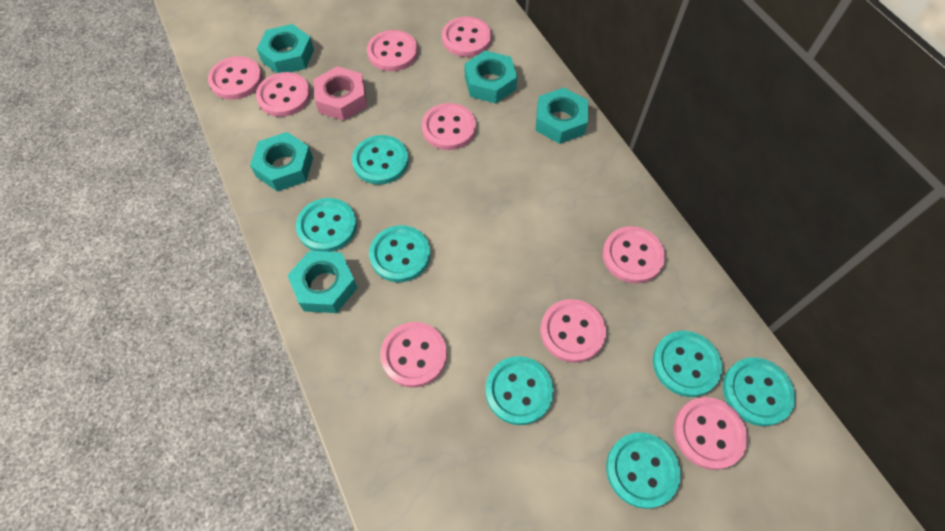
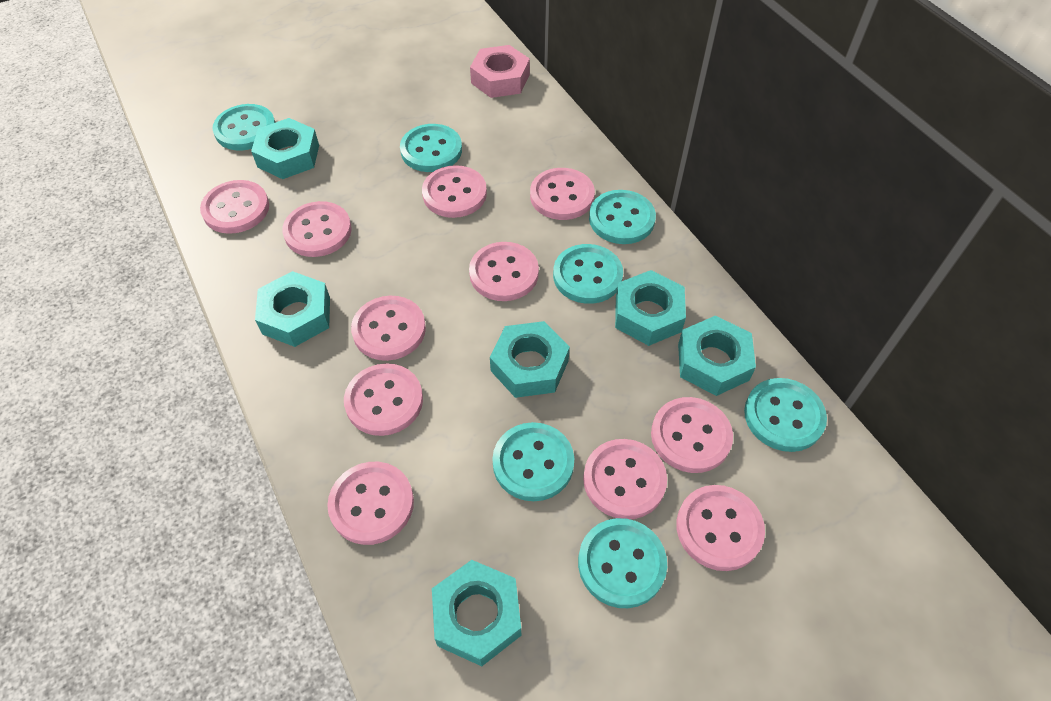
pink button: [208,56,262,100] [256,72,311,117] [367,30,418,71] [380,322,447,388] [422,103,476,150] [442,16,491,57] [540,299,606,363] [602,226,665,284] [674,397,748,470] = 9 -> [200,180,269,234] [282,201,352,257] [327,462,414,545] [344,363,423,436] [351,296,426,361] [422,165,487,218] [469,242,539,301] [530,168,595,220] [583,439,667,519] [651,397,733,473] [676,485,765,571] = 11
turquoise nut: [250,132,313,192] [257,24,314,73] [287,251,357,313] [465,51,517,103] [535,88,588,144] = 5 -> [251,118,319,179] [255,271,330,347] [432,560,521,666] [490,321,570,398] [615,270,686,346] [678,315,756,396] = 6

